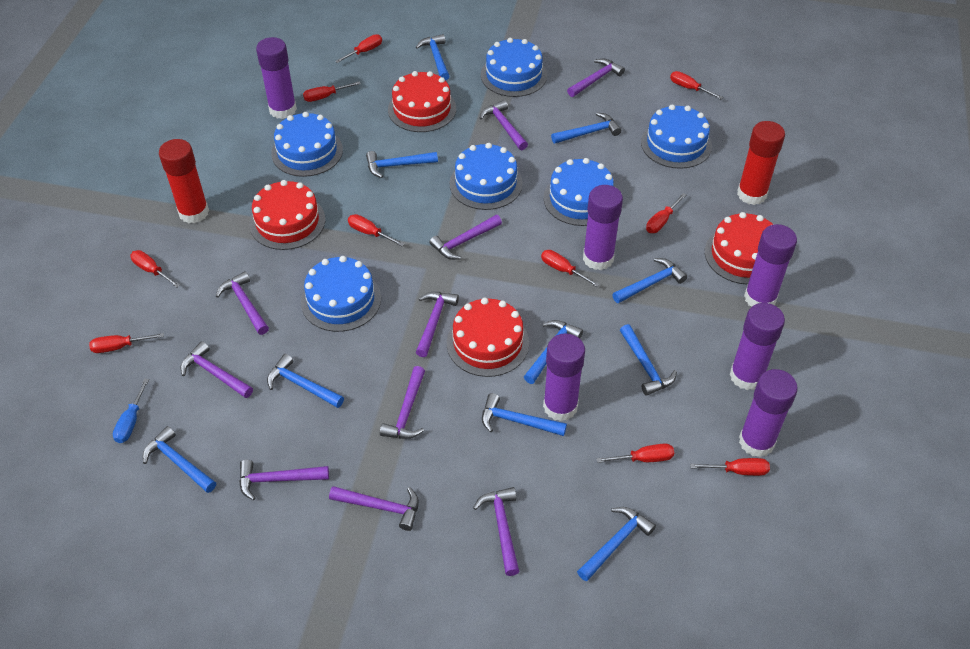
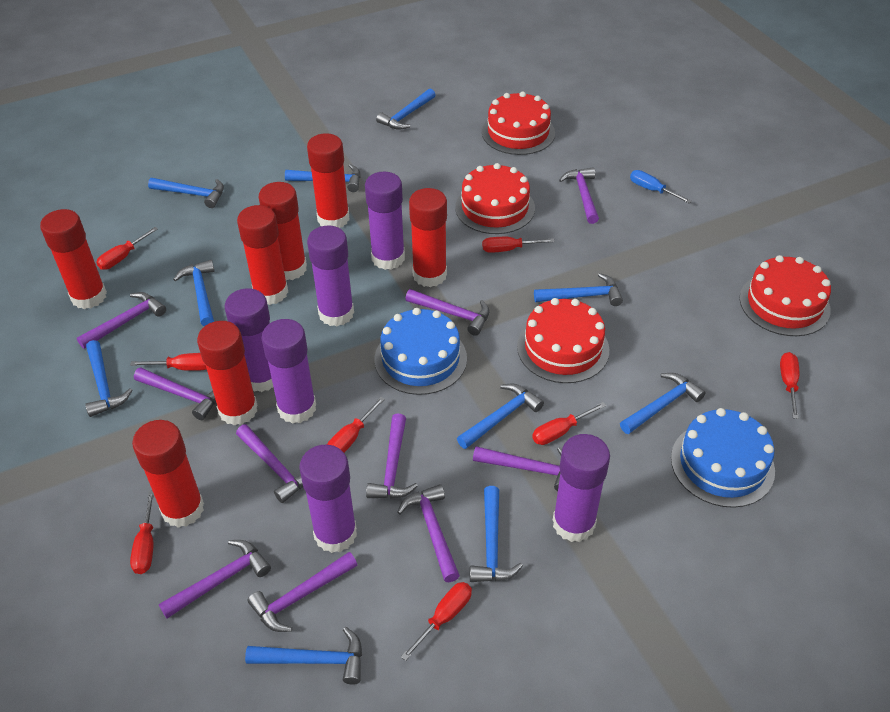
blue cake: [271,112,343,177] [301,256,381,332] [450,143,523,210] [481,38,547,97] [543,158,614,226] [641,105,712,169] = 6 -> [375,308,467,395] [671,408,775,508] = 2
red glue stick: [159,139,209,223] [737,121,785,205] = 2 -> [40,209,107,309] [132,420,204,528] [197,321,257,426] [237,205,288,305] [259,182,307,280] [307,133,350,228] [409,188,447,287] = 7
red screwdriver: [89,333,164,353] [130,250,180,287] [303,81,361,102] [335,34,382,63] [348,214,404,246] [541,250,600,287] [597,444,674,463] [646,193,687,233] [670,71,723,99] [690,458,770,476] = 10 -> [96,227,158,270] [130,353,207,371] [130,491,154,574] [327,397,385,453] [401,582,472,661] [482,237,555,253] [532,402,606,445] [780,352,799,419] = 8

